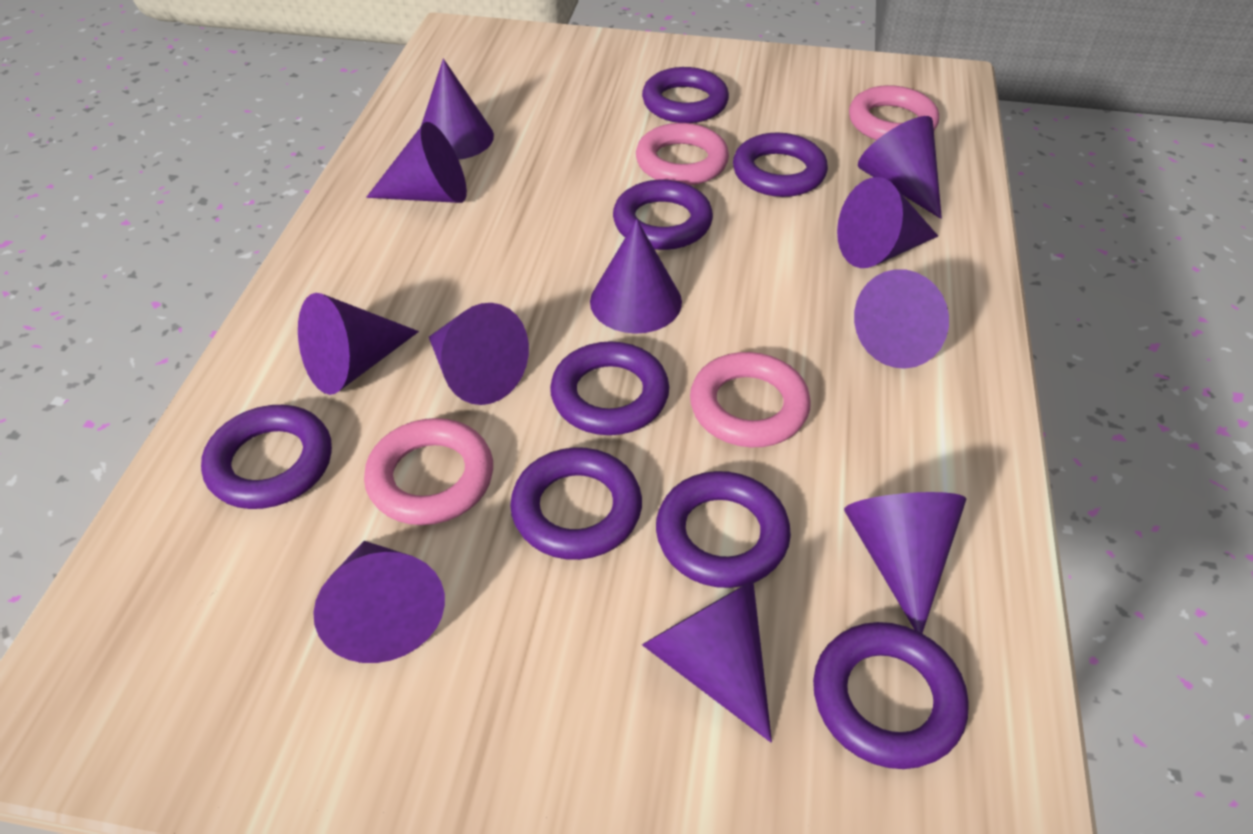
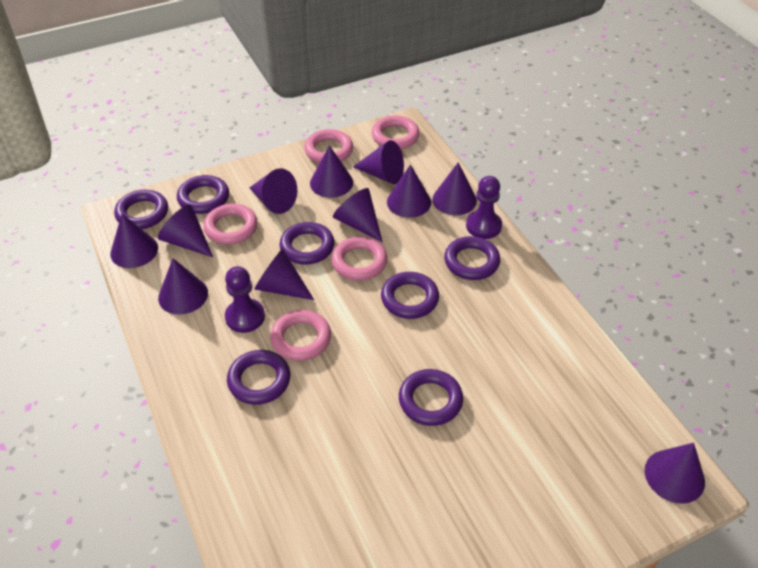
pink ring: [364,418,493,525] [636,123,729,185] [690,352,811,447] [849,85,939,140] = 4 -> [203,204,258,245] [270,310,331,361] [304,129,353,163] [331,237,387,281] [372,116,420,149] = 5
purple pawn: none = 0 -> [225,266,265,333] [466,176,502,239] = 2
purple ring: [201,405,332,509] [510,447,642,560] [550,341,669,435] [613,179,713,250] [642,67,729,123] [656,471,791,588] [733,133,828,197] [813,622,969,769] = 8 -> [114,190,168,229] [177,175,229,214] [227,350,290,405] [279,222,335,265] [381,272,439,319] [399,369,463,426] [444,236,500,280] = 7

